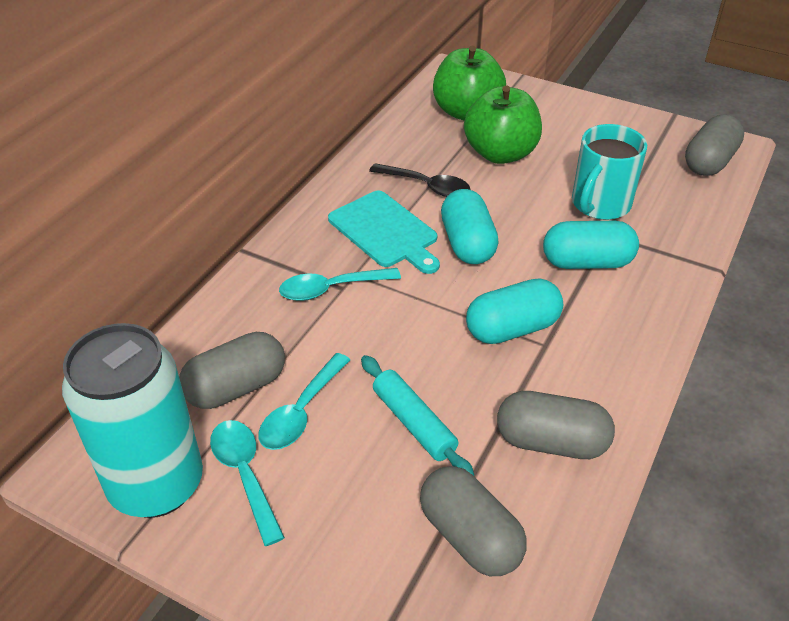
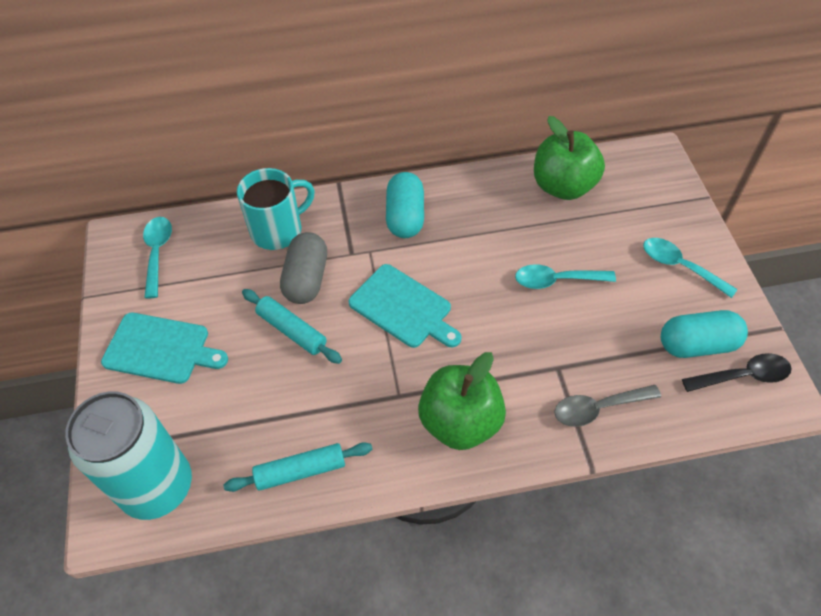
grey capsule: [179,332,285,409] [420,466,527,576] [497,391,615,459] [685,115,744,176] = 4 -> [280,232,327,304] = 1
grey spoon: none = 0 -> [554,385,661,427] = 1
turquoise capsule: [441,189,499,264] [466,278,563,344] [543,221,639,269] = 3 -> [386,172,424,238] [661,310,748,358] = 2
turquoise cutting board: [328,191,440,274] = 1 -> [101,313,228,384] [348,264,461,348] = 2
turquoise rolling pin: [361,355,474,476] = 1 -> [224,442,372,492] [242,289,342,364] = 2

